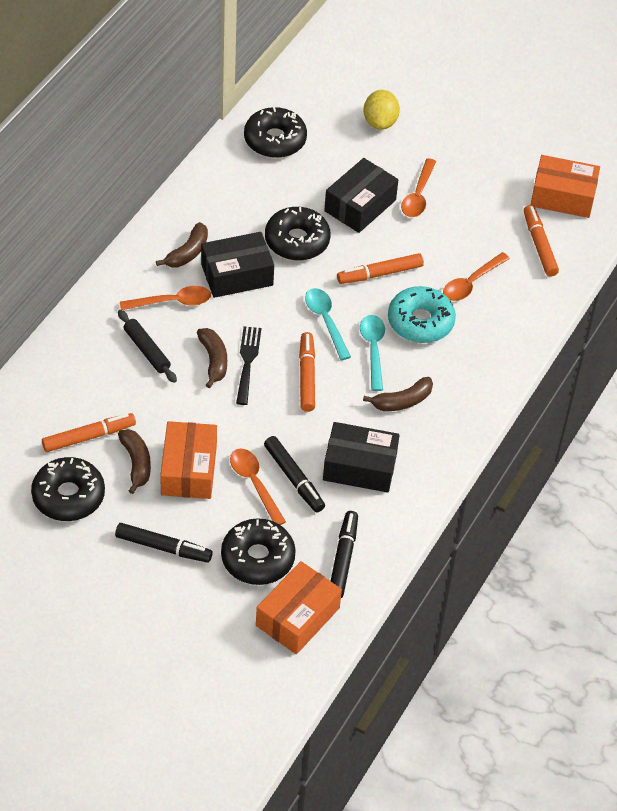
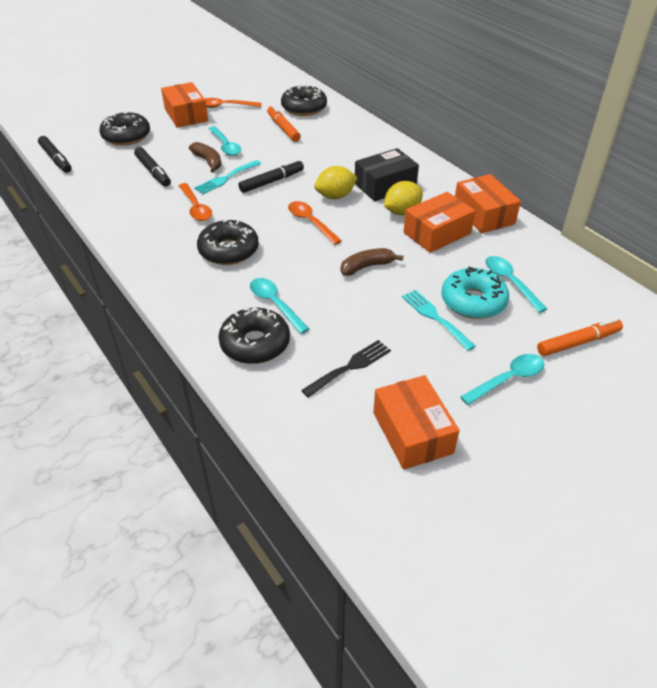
black box: [201,232,274,298] [323,422,400,493] [324,158,398,233] = 3 -> [355,148,419,201] = 1
black rolling pin: [118,310,177,383] = 1 -> none = 0
brown banana: [118,429,151,494] [156,222,208,267] [197,328,227,388] [363,377,433,411] = 4 -> [189,142,221,173] [340,248,403,276] = 2
orange box: [160,421,217,499] [256,561,342,654] [531,155,600,218] = 3 -> [161,82,208,128] [373,375,460,470] [404,192,475,253] [455,174,521,233] = 4
orange marker: [42,413,136,452] [299,332,315,412] [337,253,424,284] [524,205,559,277] = 4 -> [267,105,301,142] [537,318,623,356] = 2
orange spoon: [120,286,211,310] [230,448,286,525] [401,158,436,217] [443,252,510,301] = 4 -> [179,183,212,221] [205,98,261,108] [288,201,342,245] = 3
turquoise fork: none = 0 -> [194,160,261,194] [402,290,476,351] = 2
turquoise spoon: [305,288,351,360] [360,315,385,391] = 2 -> [208,126,241,156] [250,278,309,334] [460,354,544,405] [486,256,547,313] = 4
yellow lemon: [364,90,400,130] = 1 -> [314,166,358,199] [384,181,423,215] = 2

